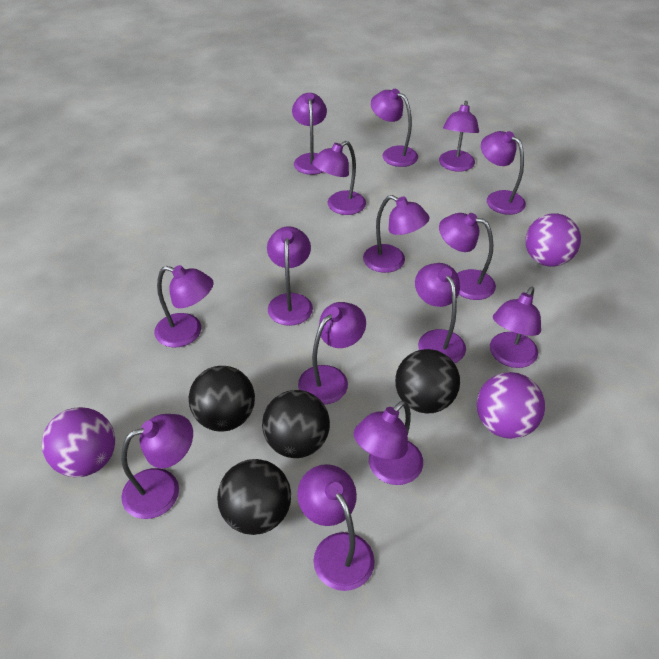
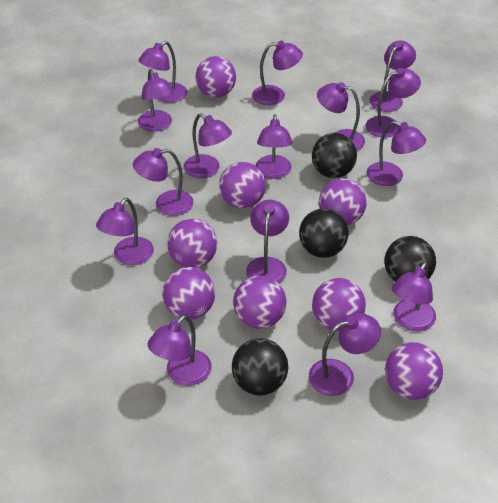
purple ball: [42,407,115,477] [477,372,545,439] [525,213,581,267] = 3 -> [162,267,215,320] [167,219,217,268] [195,56,236,98] [219,162,266,209] [233,276,286,329] [312,278,366,331] [319,178,367,226] [385,342,443,400] = 8

